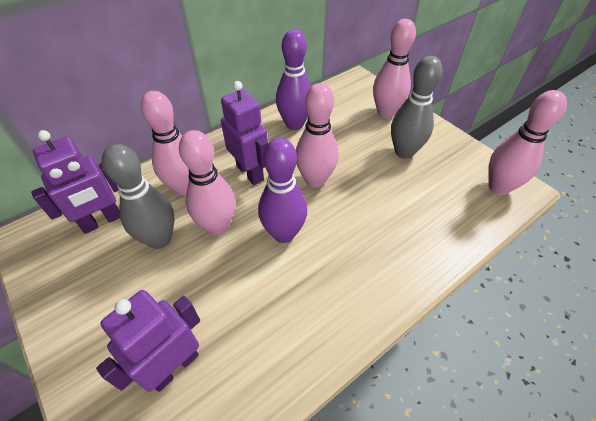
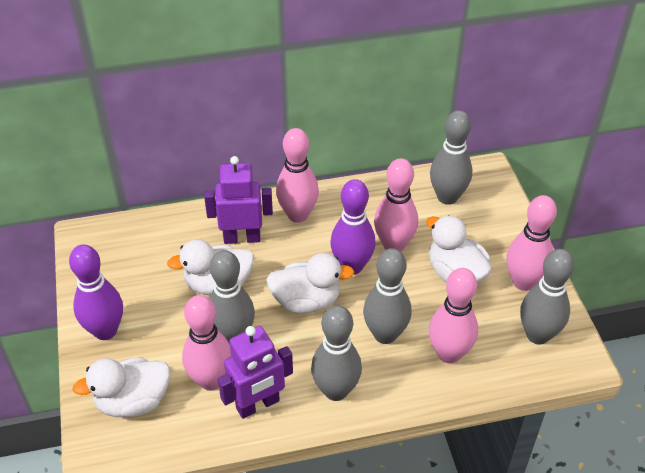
grey bowling pin: [102,144,175,249] [391,56,443,159] = 2 -> [209,250,255,344] [311,305,362,401] [363,248,412,344] [430,110,472,205] [520,249,574,345] = 5
purple robot: [31,130,120,234] [96,290,200,392] [221,81,268,185] = 3 -> [204,156,273,244] [218,326,293,419] = 2
white duck: none = 0 -> [73,358,170,417] [167,239,254,295] [266,253,354,313] [426,215,492,283] = 4

